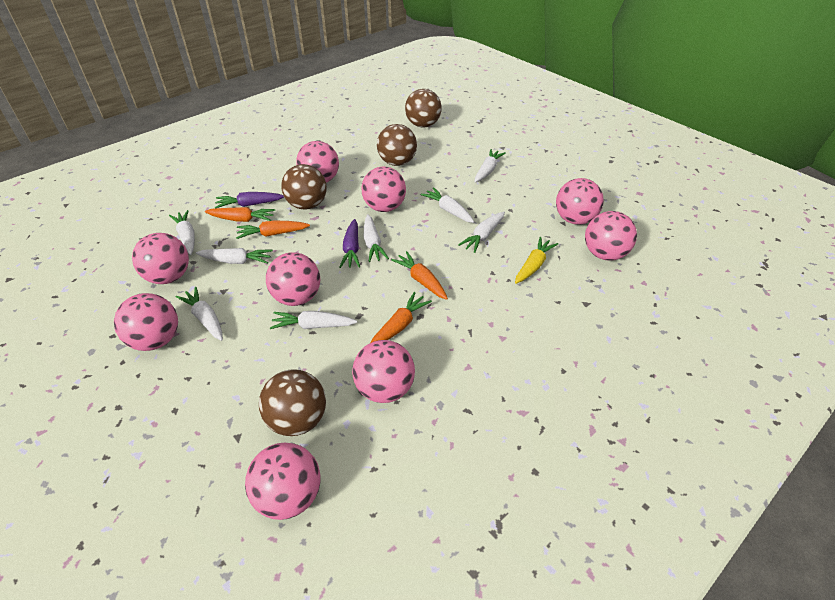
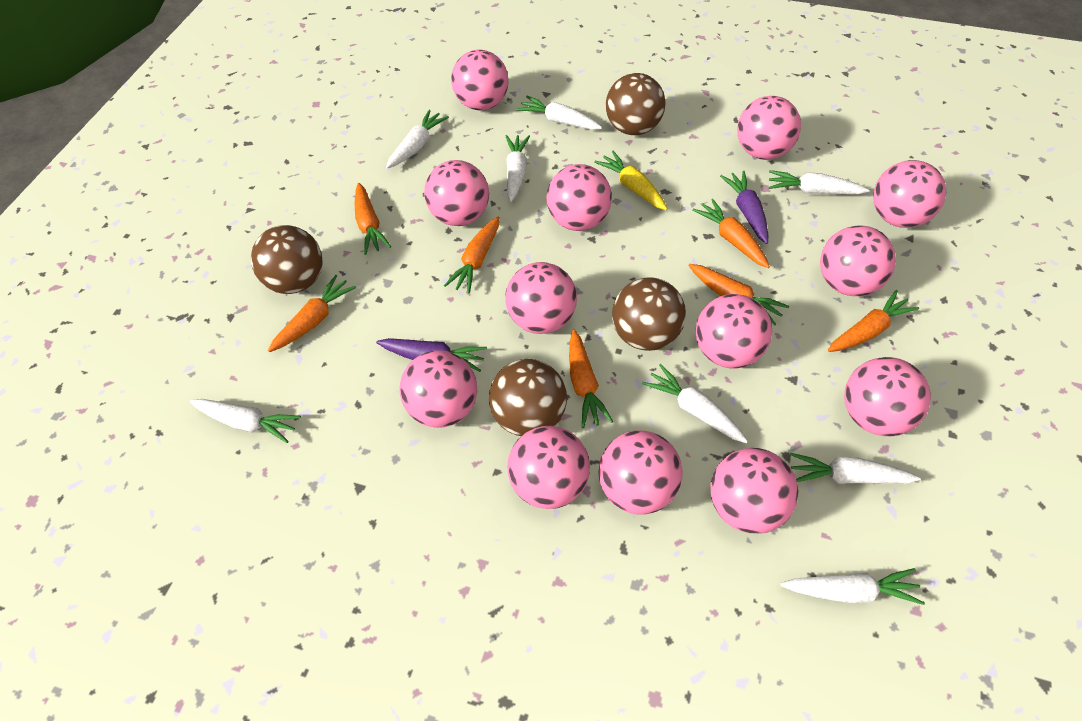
orange carrot: [205,207,275,222] [236,220,310,239] [371,292,432,343] [391,251,448,300] = 4 -> [268,275,356,352] [355,183,391,255] [444,216,500,294] [569,330,613,428] [688,264,789,326] [692,199,770,268] [828,290,919,352] = 7
pink ball: [114,293,178,351] [132,233,189,284] [245,443,320,520] [266,252,320,306] [296,141,339,183] [352,340,415,403] [361,167,406,212] [556,178,604,225] [585,211,637,261] = 9 -> [400,350,477,428] [424,160,489,226] [451,50,509,110] [505,262,577,334] [507,426,590,509] [546,164,612,231] [599,431,683,514] [696,294,772,368] [710,448,798,534] [737,96,801,160] [820,225,896,296] [844,357,931,437] [873,160,946,228] = 13

